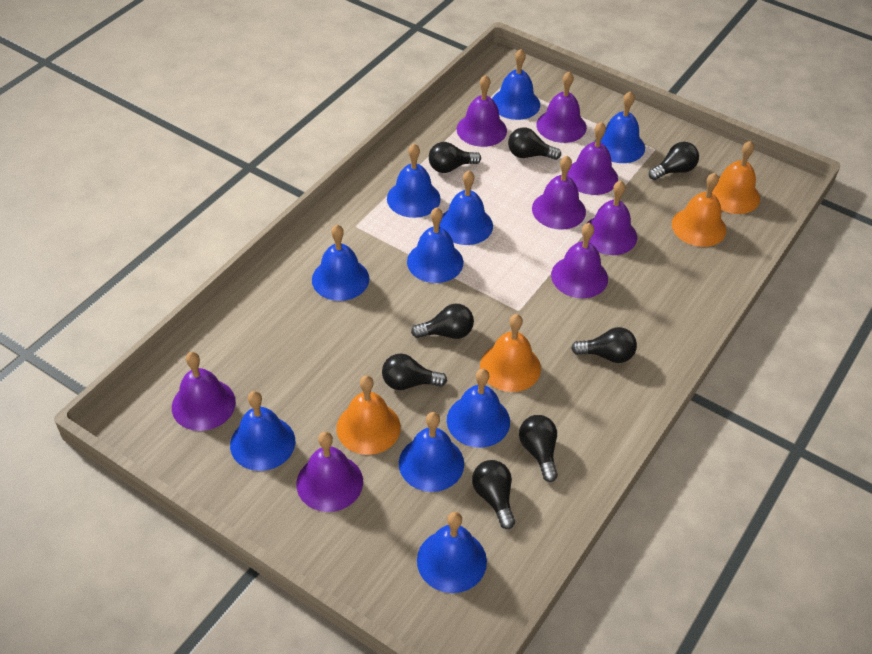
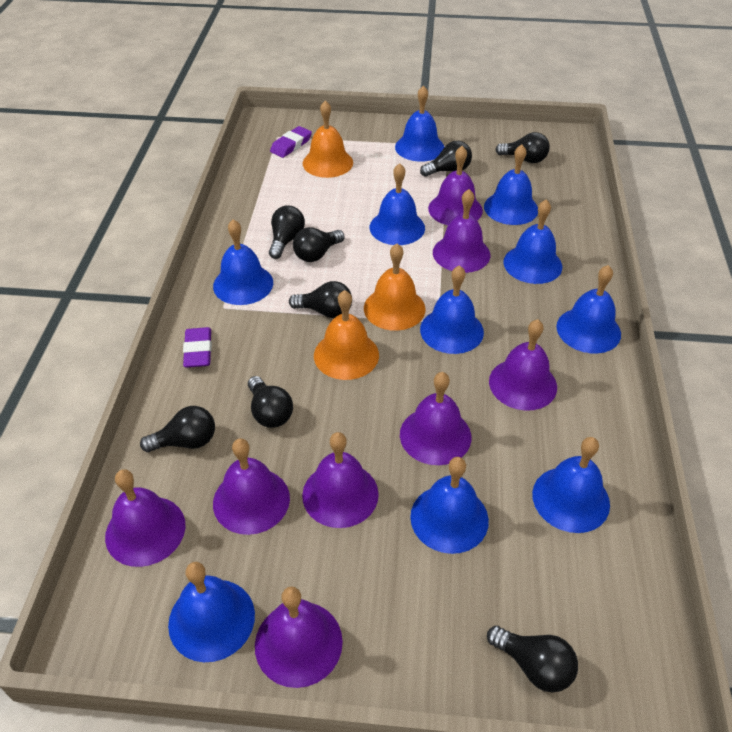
orange bell: [336,375,401,455] [480,314,541,392] [672,173,727,247] [712,141,760,214] = 4 -> [303,100,353,178] [314,290,379,380] [364,244,426,331] = 3
purple eraser: none = 0 -> [183,327,212,368] [270,126,312,158] = 2

